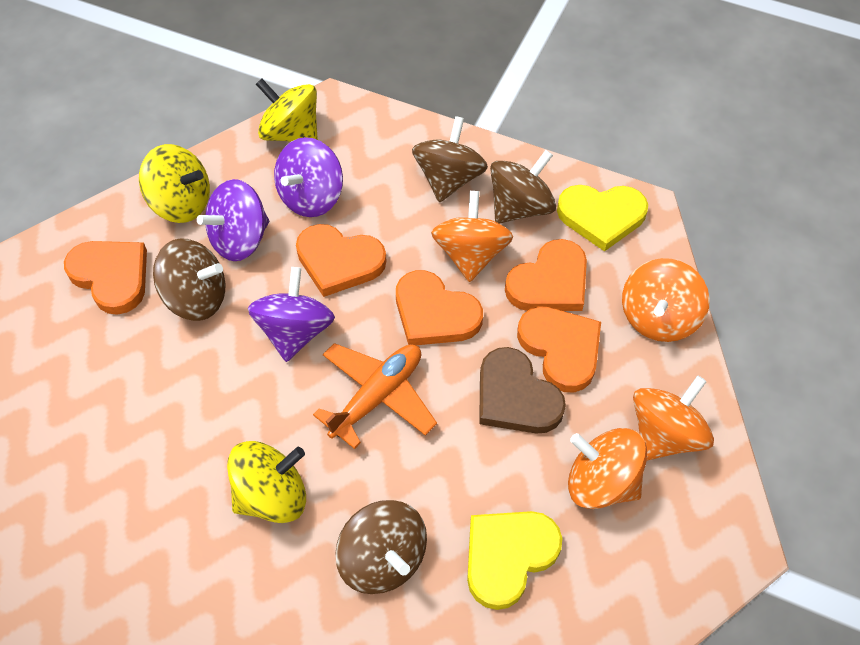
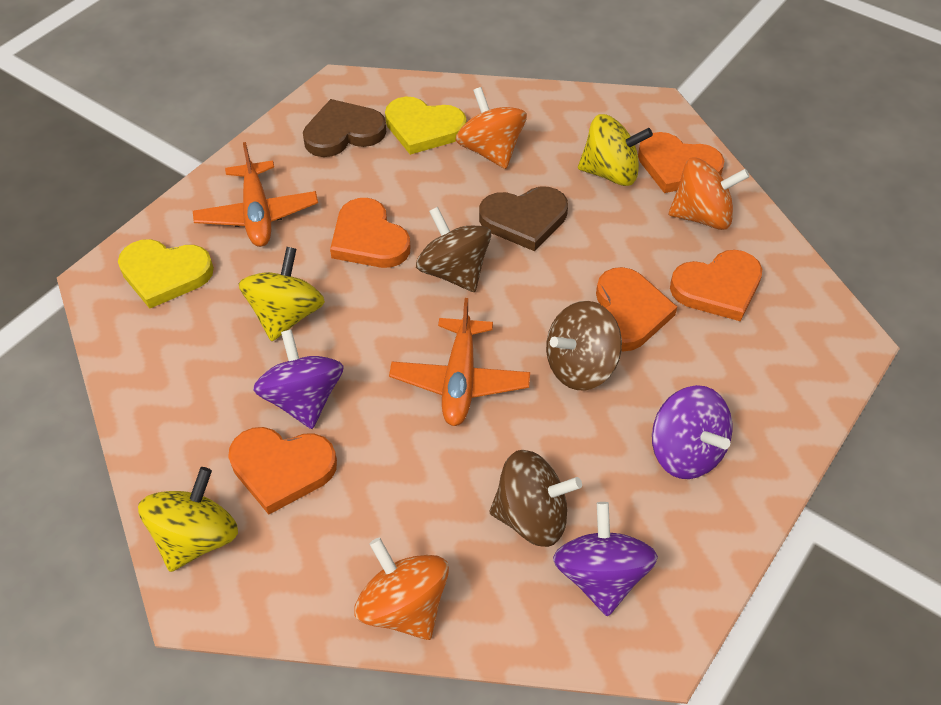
brown heart: [479,347,566,434] = 1 -> [303,99,386,157] [479,187,568,251] = 2
brown spinning top: [153,238,225,321] [335,500,427,594] [412,116,488,202] [490,150,556,224] = 4 -> [416,207,491,292] [489,450,582,547] [546,301,622,390] = 3
orange plane: [313,343,437,449] = 1 -> [193,142,318,247] [389,298,530,426] = 2
orange spinning top: [431,191,513,282] [568,428,647,509] [622,258,710,342] [633,375,714,461] = 4 -> [354,538,449,640] [456,87,527,169] [669,157,750,230] = 3

